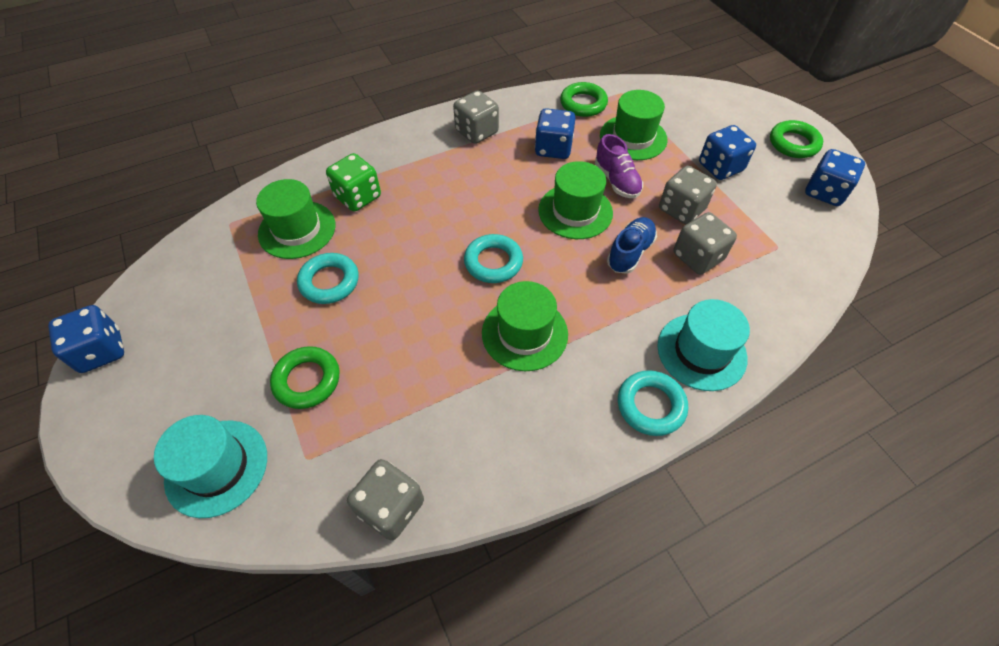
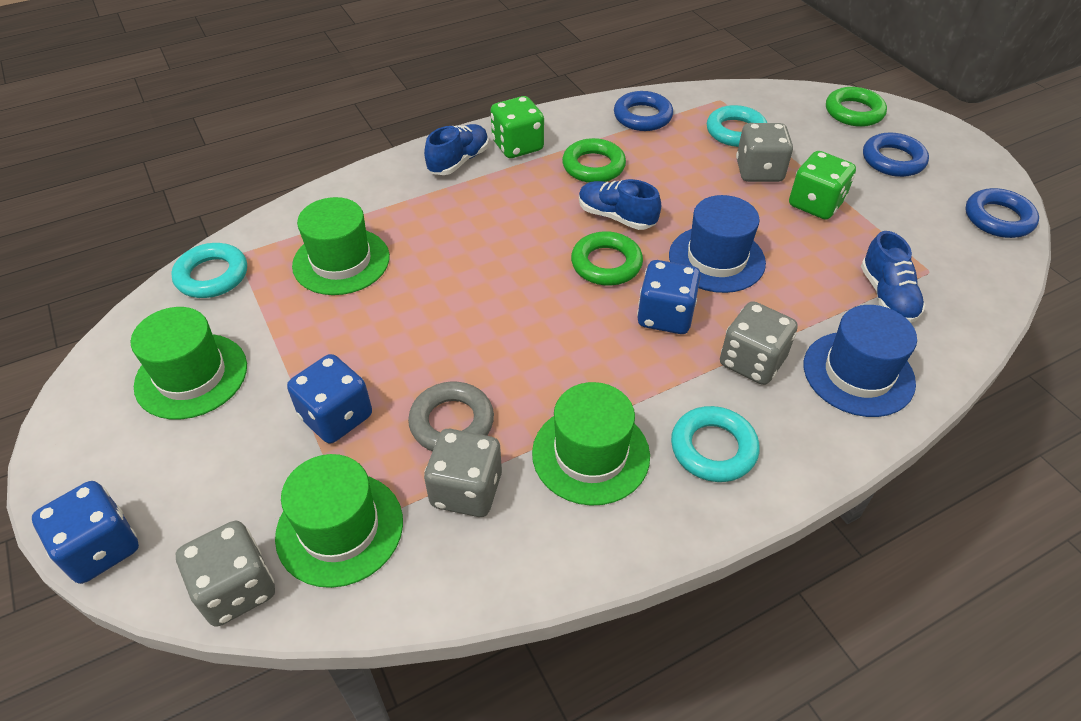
blue dice: [48,305,124,373] [535,108,576,159] [699,125,756,180] [805,149,865,206] = 4 -> [32,481,139,584] [287,354,372,444] [637,260,701,334] = 3
blue hat: none = 0 -> [669,195,766,293] [804,305,917,417] = 2
blue ring: none = 0 -> [614,91,673,131] [863,132,929,177] [965,188,1039,238] = 3
blue shoe: [607,217,657,274] = 1 -> [424,124,489,175] [579,179,661,230] [861,231,925,323] = 3
green dice: [326,153,381,212] = 1 -> [490,96,544,158] [789,151,856,220] = 2
grey ring: none = 0 -> [408,382,494,451] = 1
purple shoe: [595,134,643,198] = 1 -> none = 0
turquoise hat: [154,415,267,518] [657,299,750,391] = 2 -> none = 0

